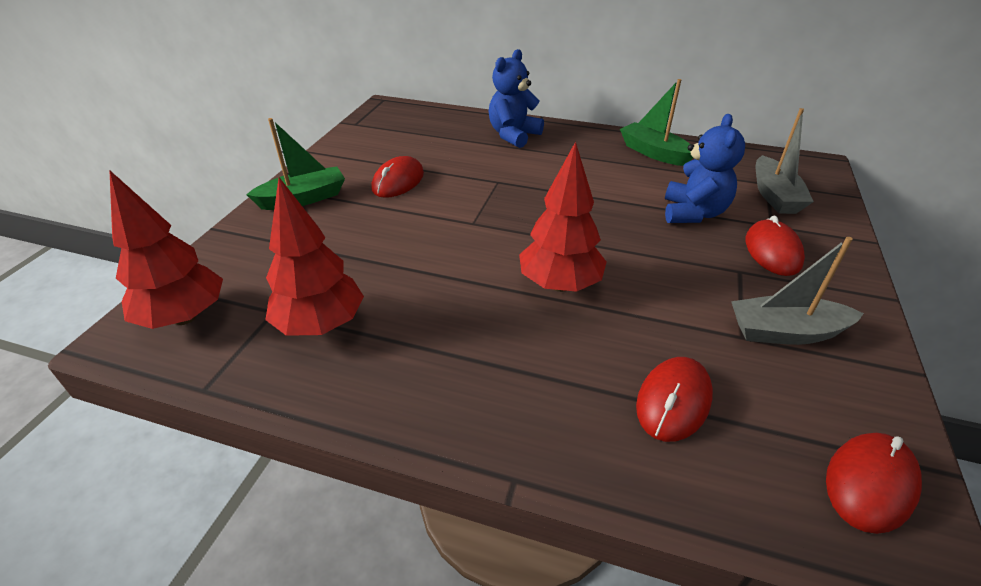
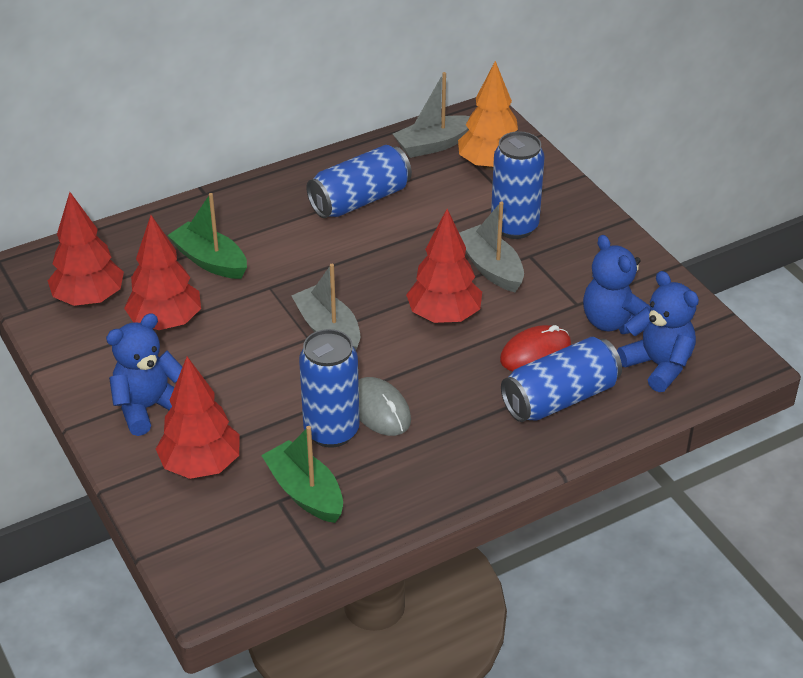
blue can: none = 0 -> [299,329,360,448] [306,145,412,218] [491,131,545,239] [501,337,622,422] = 4
blue teddy bear: [489,49,544,148] [665,114,745,223] = 2 -> [106,313,182,436] [583,235,650,334] [617,271,699,392] = 3
grey boat: [731,237,864,345] [756,108,814,214] = 2 -> [291,264,360,350] [393,72,470,158] [459,202,524,292] = 3
grey mouse: none = 0 -> [358,377,411,436] = 1
orange tree: none = 0 -> [458,61,518,170] = 1
red mouse: [371,156,424,198] [636,357,713,442] [745,215,805,276] [826,433,922,534] = 4 -> [500,325,571,371] = 1
red tree: [109,170,223,329] [265,177,364,336] [519,142,606,292] = 3 -> [48,192,124,306] [124,215,201,330] [156,357,240,479] [406,209,482,323] = 4

